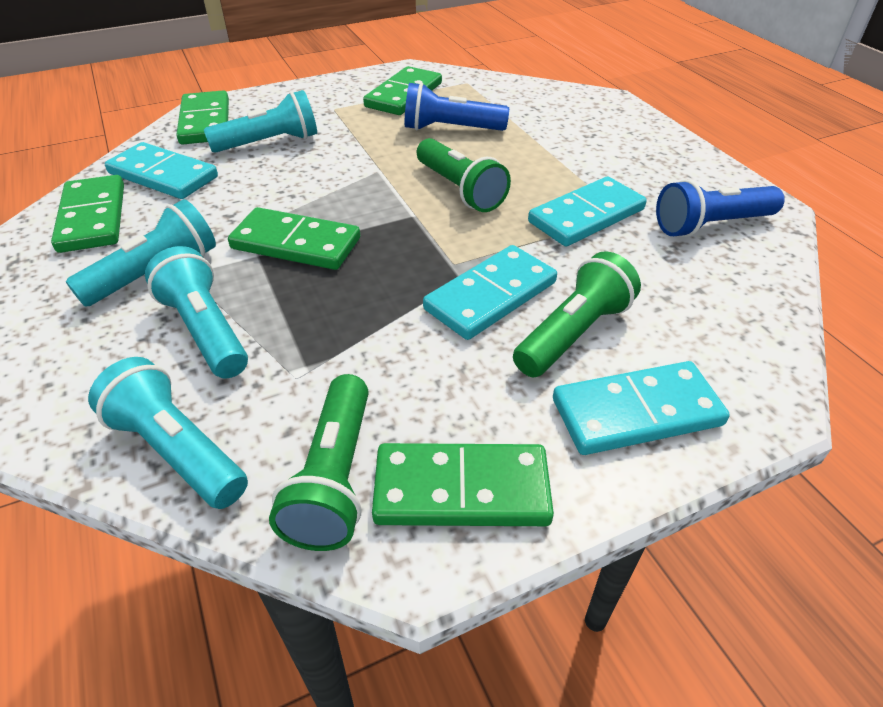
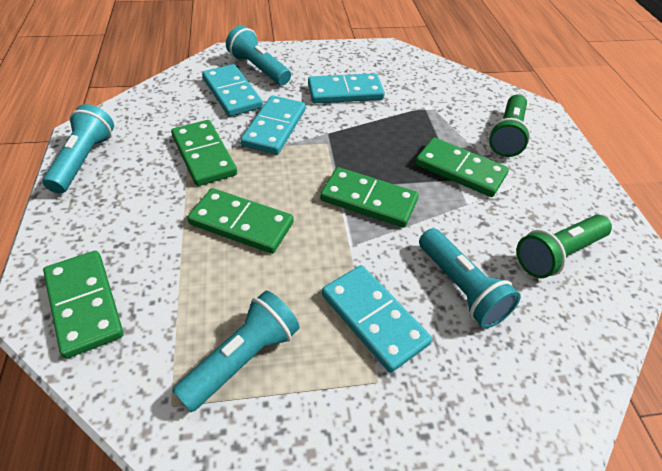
blue flashlight: [405,82,509,131] [656,179,785,237] = 2 -> none = 0
green flashlight: [269,374,369,551] [417,138,511,212] [513,251,641,377] = 3 -> [489,95,530,157] [517,215,612,278] = 2

